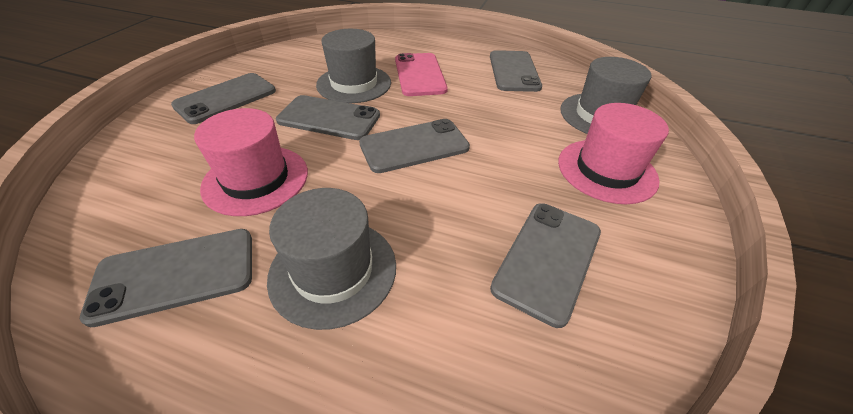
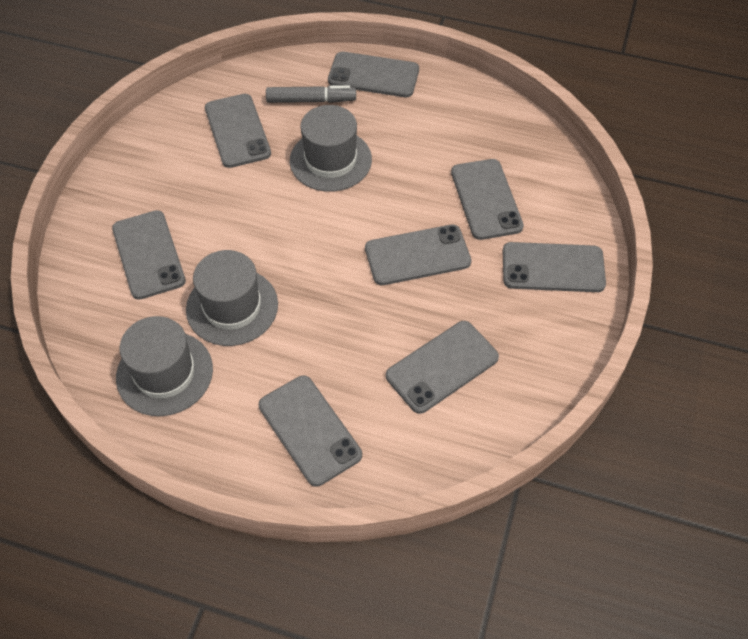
grey marker: none = 0 -> [266,85,356,103] = 1
grey phone: [80,229,252,327] [171,73,276,124] [276,95,380,140] [359,119,470,173] [490,50,542,92] [490,203,601,328] = 6 -> [112,210,186,300] [205,94,271,168] [259,375,362,487] [328,52,419,97] [365,225,471,285] [386,321,499,414] [451,159,524,240] [503,242,606,292] = 8
pink hat: [194,108,308,216] [558,103,669,204] = 2 -> none = 0
pink phone: [395,53,448,96] = 1 -> none = 0

